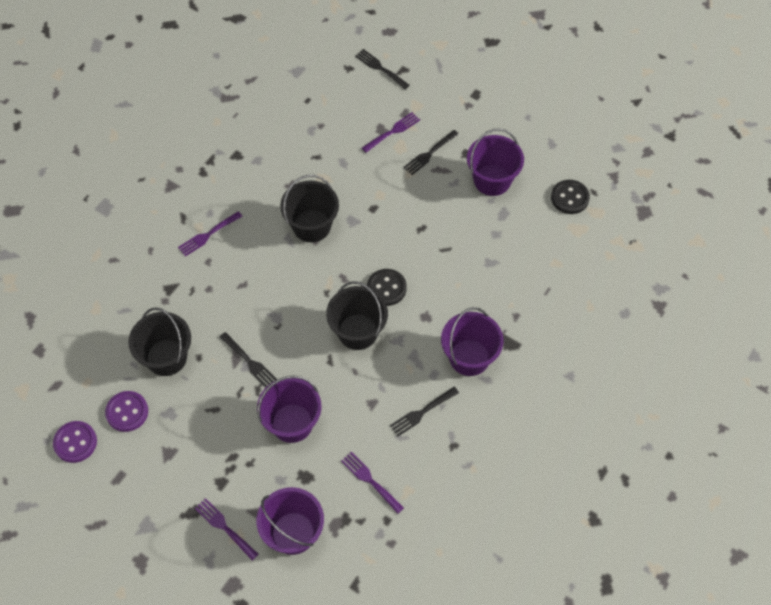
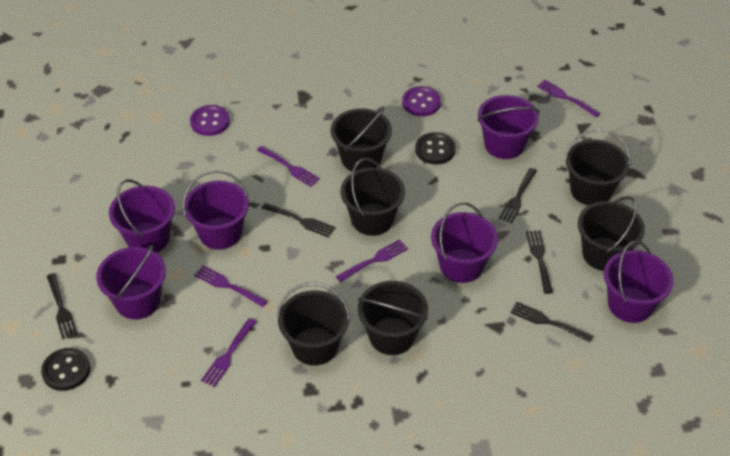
black bucket: [128,307,191,376] [280,175,339,242] [326,281,388,350] = 3 -> [277,282,350,366] [331,107,392,171] [341,158,405,236] [358,281,428,355] [565,128,630,206] [578,196,645,271] = 6
black fork: [220,332,277,387] [355,49,410,89] [390,387,459,436] [403,130,459,175] = 4 -> [47,273,78,339] [261,203,335,238] [499,168,537,223] [510,302,593,343] [526,230,553,294] = 5
purple bucket: [257,376,321,443] [257,487,324,555] [441,307,503,376] [467,128,524,196] = 4 -> [96,245,166,320] [109,179,175,253] [183,170,249,250] [431,202,498,283] [477,95,540,159] [604,241,674,323] = 6
purple fork: [178,211,243,257] [195,498,259,561] [341,452,404,514] [362,112,420,153] = 4 -> [194,265,268,307] [201,318,257,387] [257,146,320,187] [336,239,408,282] [537,80,601,118] = 5

